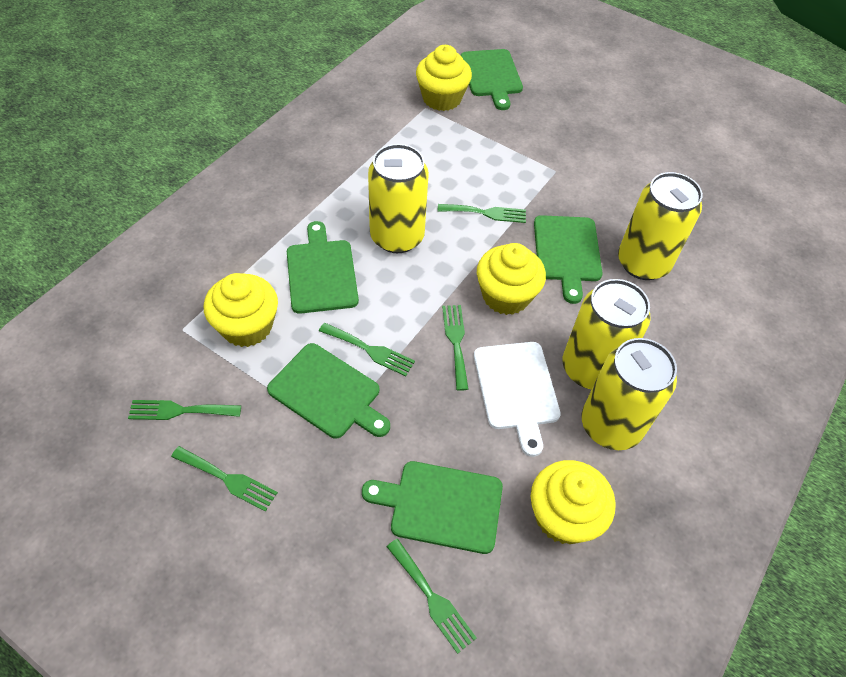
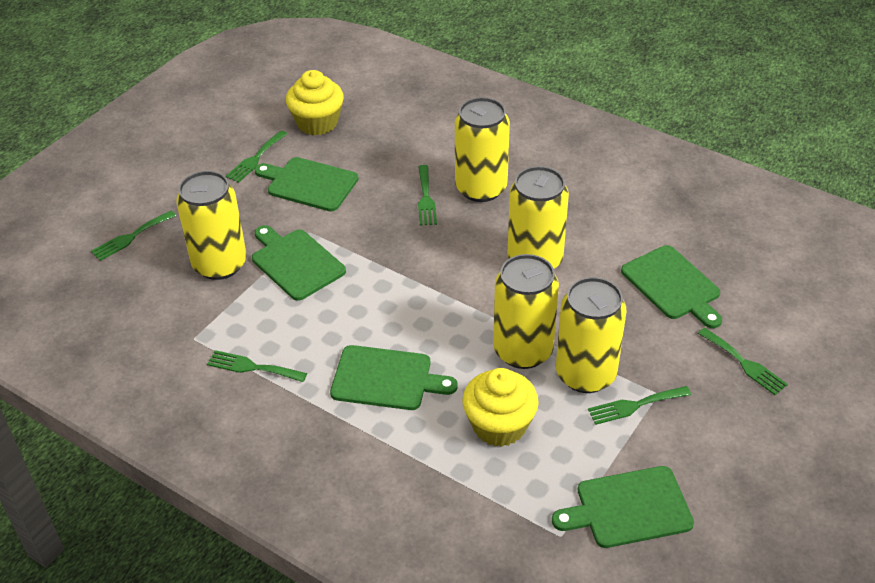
white cutting board: [474,342,561,457] = 1 -> none = 0
yellow can: [368,144,429,253] [563,279,651,390] [582,338,677,450] [618,172,703,280] = 4 -> [176,171,247,280] [455,97,510,202] [493,254,559,369] [507,166,569,269] [556,277,627,393] = 5
yellow cupcake: [204,273,278,347] [416,45,472,111] [477,243,546,315] [531,460,616,544] = 4 -> [286,70,344,135] [462,368,539,447] = 2

